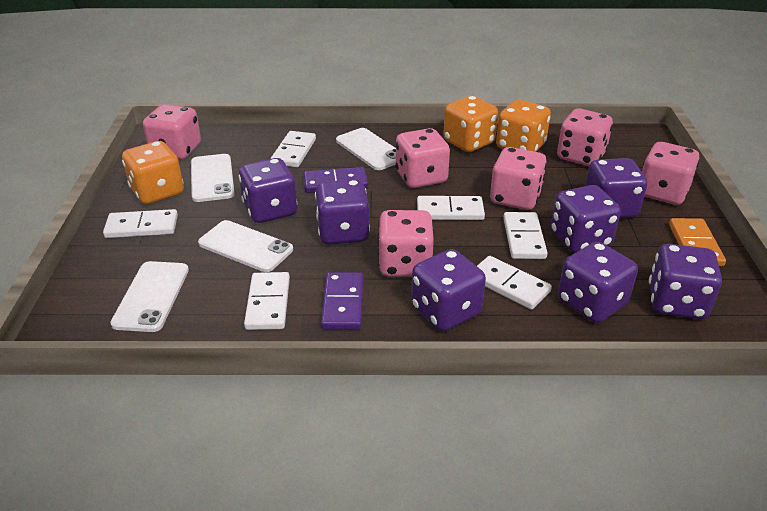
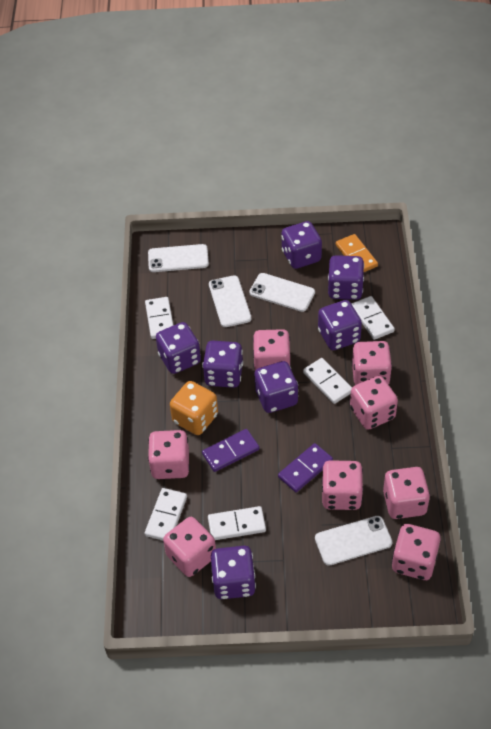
orange dice: [122,141,184,204] [443,96,498,152] [496,100,551,152] = 3 -> [170,381,218,435] = 1
pink dice: [143,104,201,160] [378,210,434,277] [395,128,450,188] [490,147,547,210] [557,109,613,166] [642,142,700,205] = 6 -> [148,430,190,479] [163,517,216,577] [253,329,291,370] [322,460,363,510] [350,376,398,430] [351,341,392,385] [383,467,430,519] [392,524,441,580] = 8
white domino: [103,209,178,238] [244,272,290,330] [271,131,316,167] [417,196,485,220] [477,256,552,309] [503,212,548,259] = 6 -> [145,297,173,339] [145,488,187,540] [208,506,266,540] [303,358,352,404] [352,296,395,340] = 5

